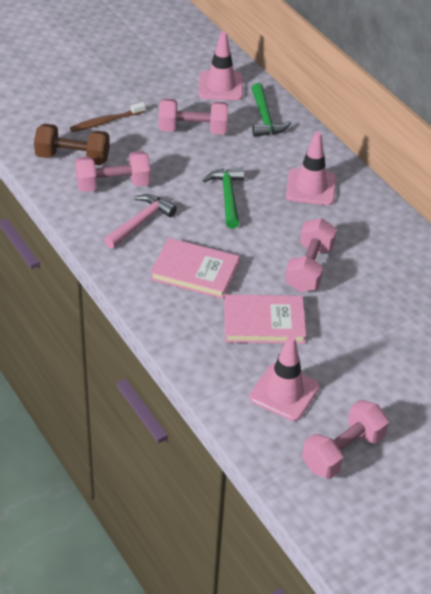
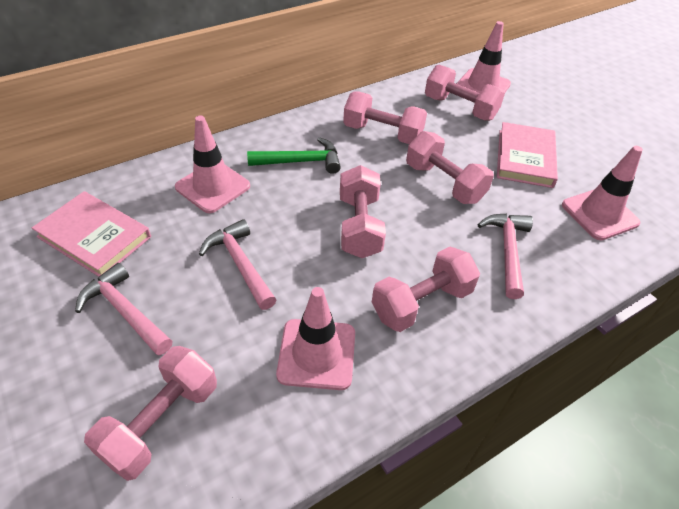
brown dumbbell: [34,124,110,165] = 1 -> none = 0
brown toothbrush: [70,102,146,132] = 1 -> none = 0
green hammer: [203,168,245,229] [251,83,291,137] = 2 -> [247,137,341,174] = 1
pink dumbbell: [75,151,151,192] [159,99,228,135] [285,218,337,292] [302,400,389,479] = 4 -> [84,346,217,481] [340,165,386,258] [343,92,427,144] [372,246,480,332] [406,131,494,204] [425,65,505,121] = 6
pink hammer: [104,194,177,249] = 1 -> [75,263,172,356] [199,219,277,310] [478,214,533,299] = 3
pink traffic cone: [199,31,243,100] [249,335,320,421] [286,131,336,205] = 3 -> [175,115,250,213] [276,287,355,390] [456,21,511,93] [562,146,643,240] = 4

